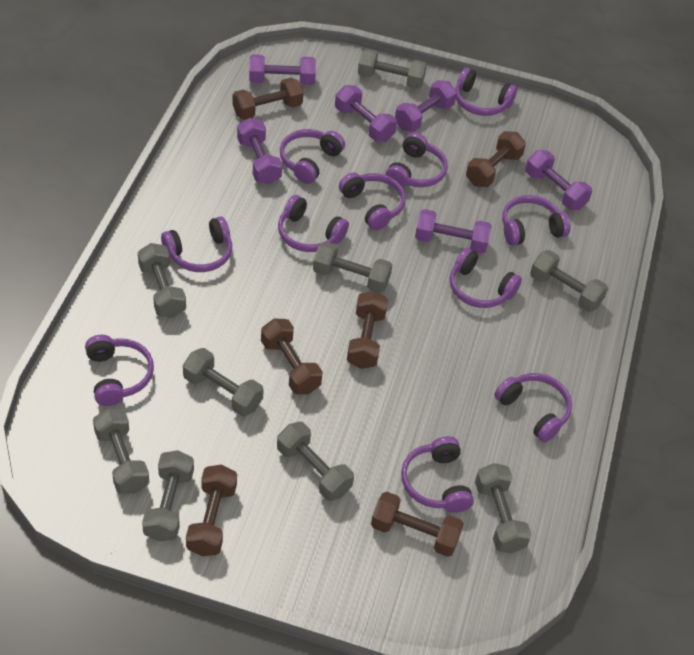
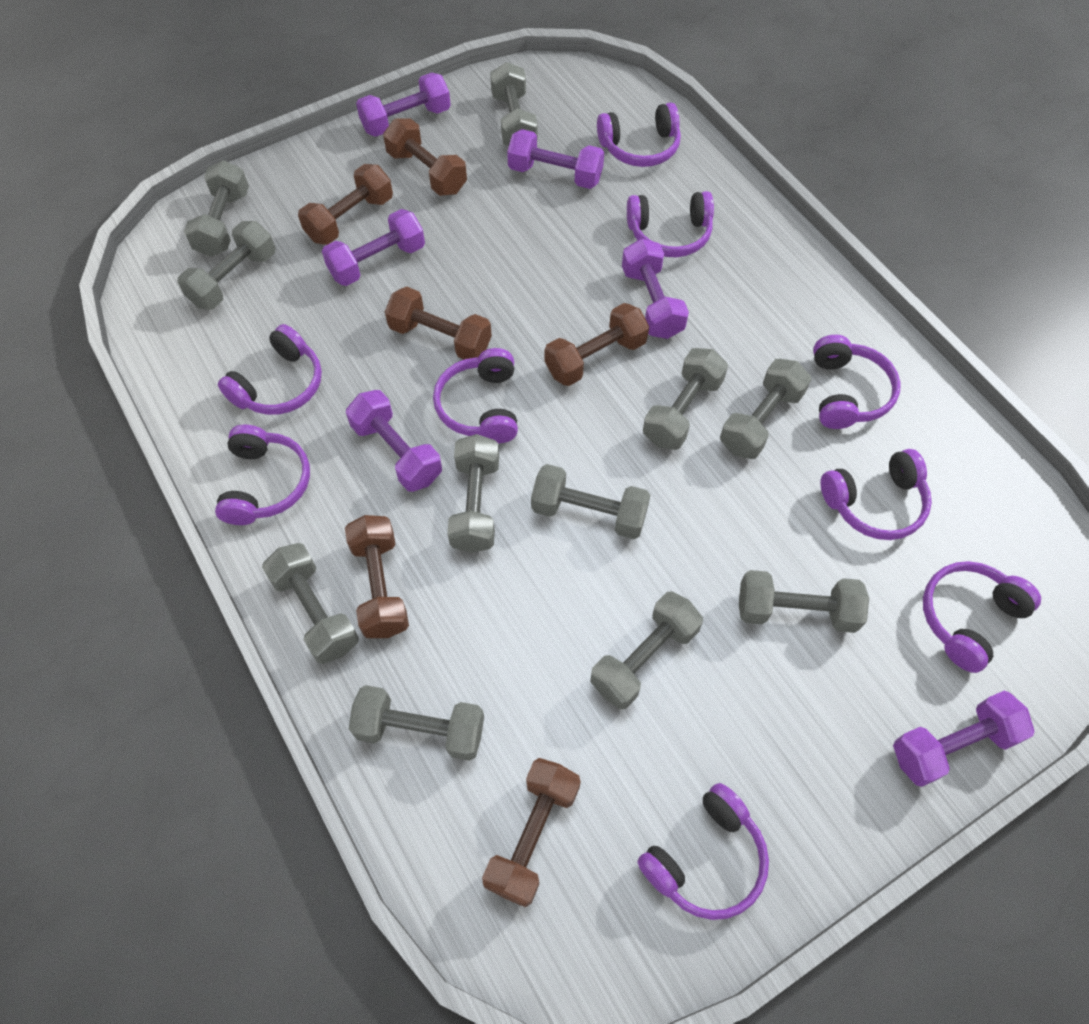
grey dumbbell: [93,408,149,494] [138,243,186,318] [142,450,194,542] [183,348,264,416] [277,422,354,501] [313,241,392,293] [358,49,427,89] [475,463,532,553] [530,250,608,312] = 9 -> [177,221,275,310] [184,161,249,257] [262,543,359,664] [349,685,484,761] [447,434,499,553] [490,62,538,146] [531,464,650,539] [590,591,703,709] [643,348,728,450] [720,359,811,459] [739,570,869,633] = 11
purple headphones: [85,335,154,406] [161,216,232,272] [278,195,349,252] [280,129,345,184] [339,173,406,230] [385,132,448,187] [401,436,474,513] [450,248,522,308] [455,68,517,116] [494,373,572,443] [502,195,570,246] = 11 -> [215,424,310,525] [218,324,322,415] [433,348,518,443] [597,103,681,167] [627,191,714,257] [637,783,769,920] [813,335,900,429] [820,449,932,540] [923,561,1041,673] = 9

